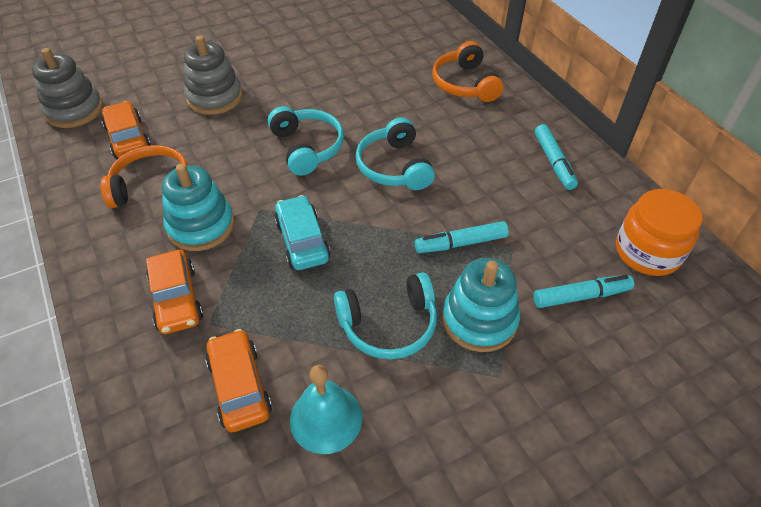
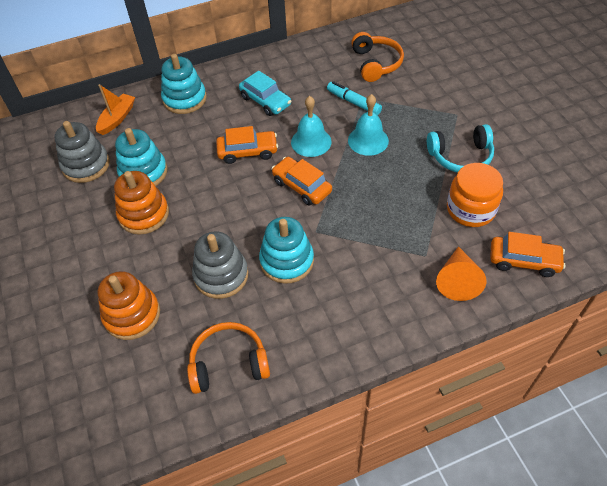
orange boat: none = 0 -> [96,84,135,135] = 1
orange cone: none = 0 -> [436,246,487,301] = 1
orange stacking toy: none = 0 -> [97,271,160,340] [114,171,169,235] = 2
turquoise bell: [290,365,362,454] = 1 -> [291,96,331,157] [348,94,389,156] = 2
turquoise headphones: [268,106,344,176] [334,272,437,359] [356,117,435,190] = 3 -> [427,124,494,173] = 1
turquoise marker: [414,221,509,253] [533,275,634,308] [535,124,578,190] = 3 -> [327,81,382,115] = 1
turquoise stacking toy: [162,164,234,251] [442,258,520,352] = 2 -> [115,128,167,186] [161,54,207,114] [259,217,314,284] = 3

